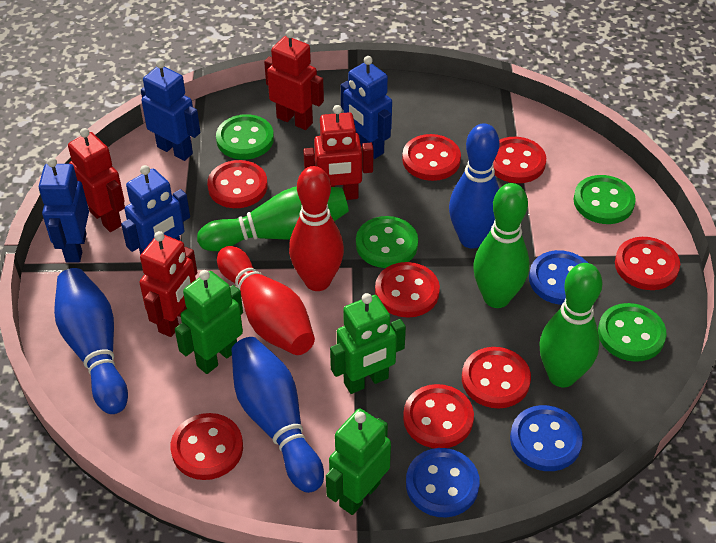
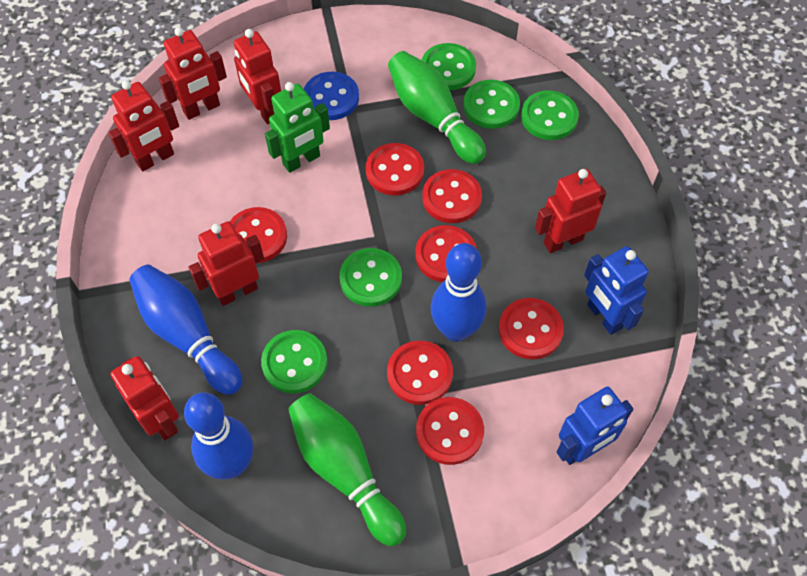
blue button: [406,448,480,517] [510,405,583,471] [529,250,588,305] = 3 -> [304,72,359,120] = 1
blue robot: [39,158,89,263] [121,165,190,255] [141,59,200,161] [341,56,392,159] = 4 -> [557,387,633,465] [584,246,649,335] = 2
green bowling pin: [197,187,349,251] [473,183,529,308] [539,263,602,387] = 3 -> [288,393,406,546] [388,51,486,164] = 2
green button: [216,114,274,160] [356,216,418,268] [574,175,636,224] [598,303,666,362] = 4 -> [261,330,327,394] [339,248,402,307] [422,43,476,90] [463,80,520,129] [521,90,579,140] = 5
green robot: [175,270,243,374] [326,409,391,515] [330,293,406,394] = 3 -> [265,82,330,173] = 1
red bowling pin: [217,246,315,355] [289,166,344,291] = 2 -> none = 0
red button: [171,413,243,480] [207,160,267,208] [375,262,440,318] [402,134,461,181] [403,384,474,448] [462,347,531,409] [493,137,546,183] [615,237,680,290] = 8 -> [229,207,287,263] [366,143,424,195] [387,341,453,405] [415,225,477,282] [416,397,484,465] [422,169,482,223] [499,298,564,360] = 7
red robot: [68,128,125,232] [139,231,197,337] [264,29,324,130] [303,105,374,200] = 4 -> [108,80,179,171] [110,356,179,441] [158,27,227,120] [189,221,264,306] [234,29,281,124] [535,169,606,253] = 6

